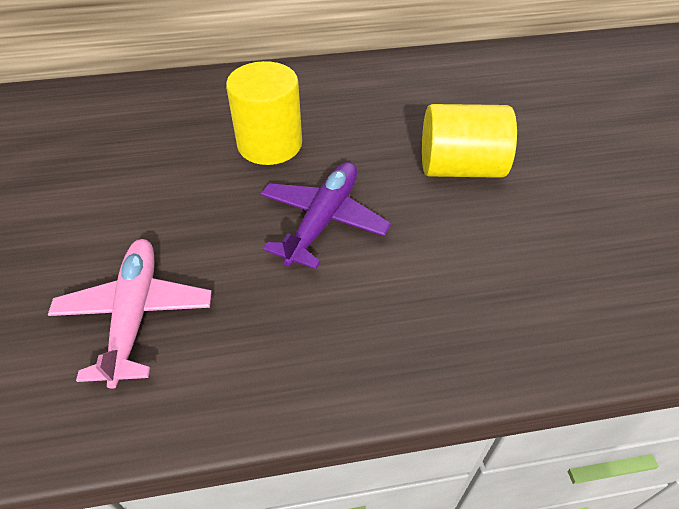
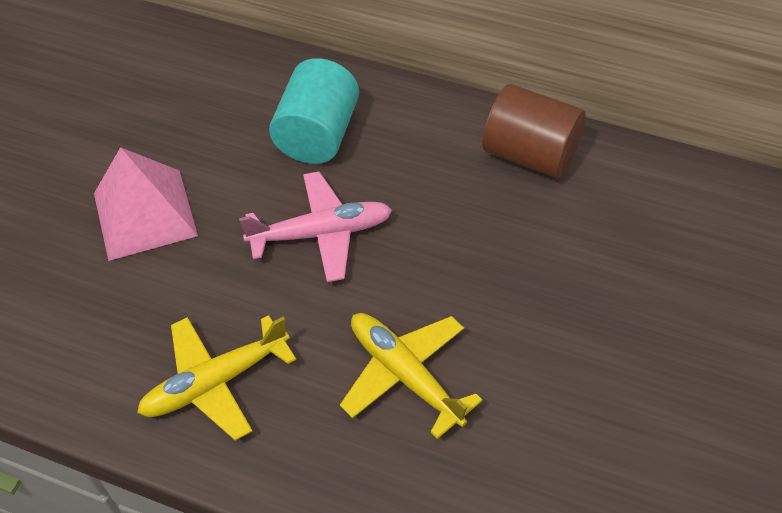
brown cylinder: none = 0 -> [482,84,586,178] = 1
pink pyramid: none = 0 -> [94,147,198,261] = 1
purple plane: [261,162,391,269] = 1 -> none = 0
turquoise cylinder: none = 0 -> [269,58,359,164] = 1
yellow cylinder: [226,61,302,165] [422,104,517,178] = 2 -> none = 0
yellow plane: none = 0 -> [137,315,296,441] [340,313,483,439] = 2

